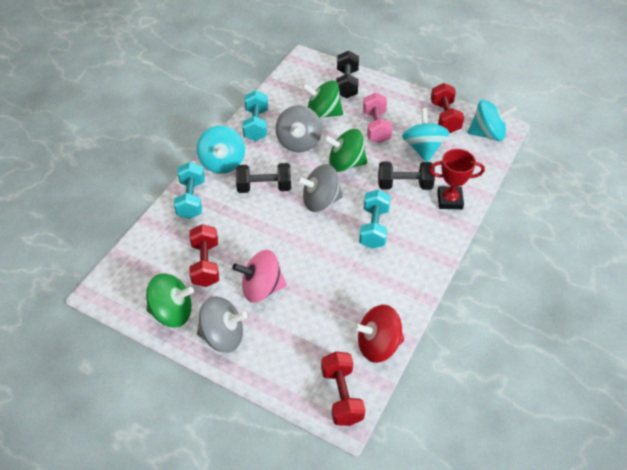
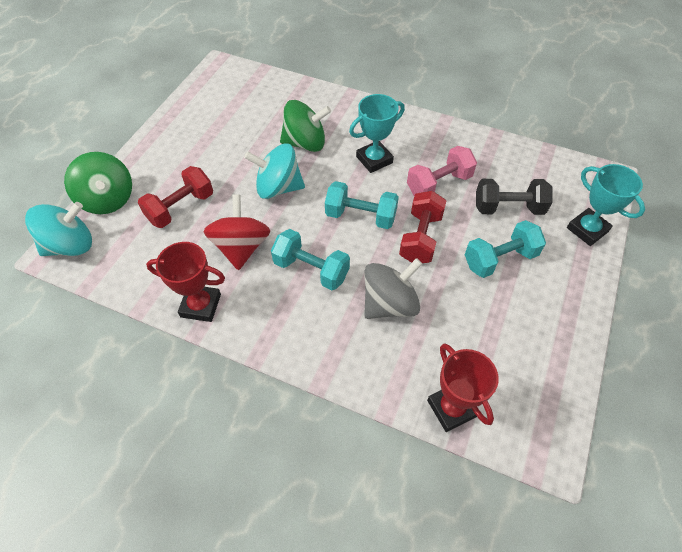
black dumbbell: [236,163,291,193] [336,51,359,98] [378,162,435,190] = 3 -> [476,179,553,215] = 1
green spinning top: [146,273,194,328] [302,80,343,118] [324,129,367,172] = 3 -> [64,152,132,214] [280,100,331,152] = 2
grey spinning top: [197,296,247,353] [276,105,322,152] [297,164,343,212] = 3 -> [364,258,422,319] = 1
pink spinning top: [232,250,286,303] = 1 -> none = 0
red dumbbell: [189,224,219,287] [321,352,365,426] [431,83,464,133] = 3 -> [138,166,213,228] [399,191,446,263] = 2
red trophy: [429,149,485,209] = 1 -> [146,242,225,322] [427,343,499,432] = 2
turquoise spinning top: [197,126,245,174] [402,108,450,162] [468,100,517,141] = 3 -> [25,202,92,256] [244,143,305,199] = 2
turquoise trophy: none = 0 -> [349,94,405,173] [567,164,645,246] = 2

